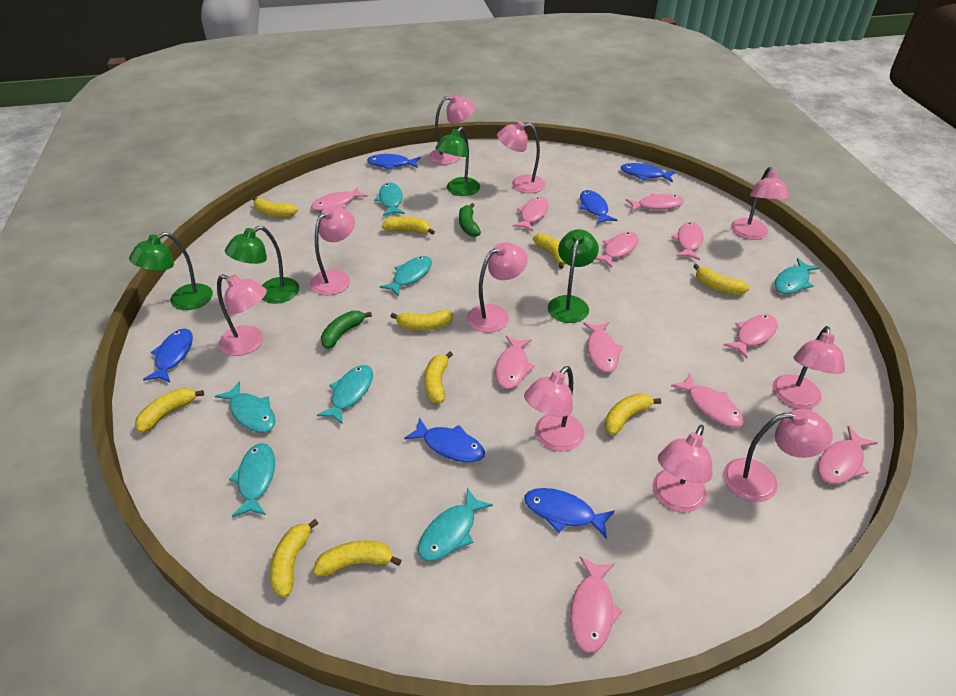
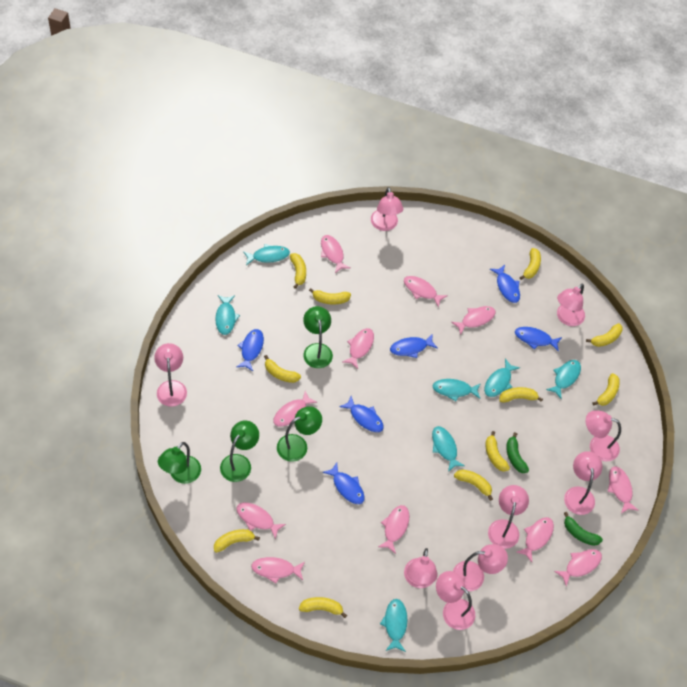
pink lamp: [217,274,267,356] [310,206,355,295] [429,94,475,165] [467,242,528,333] [497,121,545,193] [524,366,584,452] [653,425,712,513] [723,409,833,502] [731,167,789,240] [772,326,845,409] = 10 -> [154,343,187,407] [371,187,403,231] [404,548,438,588] [436,571,475,630] [453,544,508,591] [488,485,529,549] [557,284,585,326] [564,451,603,515] [586,410,621,462] = 9
yellow banana: [135,388,204,433] [253,197,298,217] [270,519,319,598] [314,541,401,576] [382,217,435,235] [390,310,453,330] [424,352,453,403] [533,233,566,269] [604,393,661,435] [694,264,750,295] = 10 -> [214,529,260,553] [264,355,301,383] [290,253,306,289] [299,597,347,618] [309,288,351,304] [454,469,493,501] [485,431,510,472] [499,387,543,403] [520,248,541,280] [586,323,623,347] [593,373,620,406] = 11

